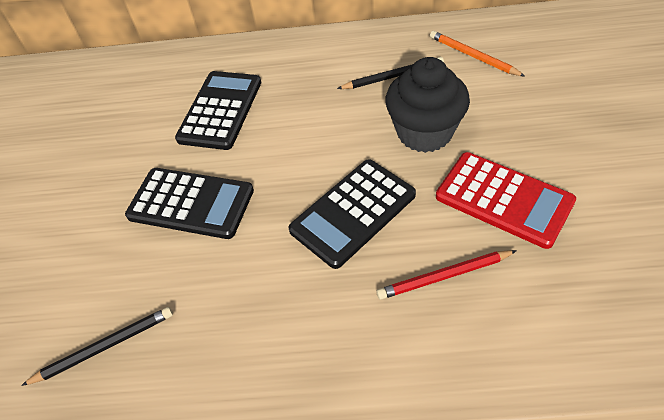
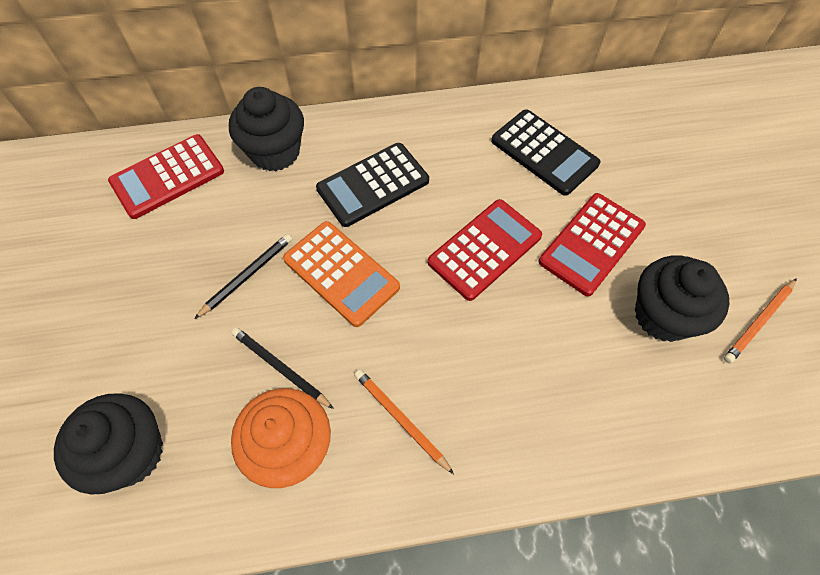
black calculator: [125,168,254,239] [175,71,261,150] [288,159,416,269] = 3 -> [316,143,429,227] [491,109,600,196] = 2
black cupcake: [385,57,470,153] = 1 -> [54,393,163,495] [229,87,304,171] [635,255,729,342] = 3
orange calculator: none = 0 -> [283,221,400,327] = 1
orange cupcake: none = 0 -> [231,388,331,488] = 1
orange pencil: [430,31,525,77] = 1 -> [354,369,454,474] [724,278,797,363] = 2
red calculator: [436,152,576,249] = 1 -> [108,134,224,219] [428,199,542,301] [539,193,646,296] = 3
red pencil: [376,250,517,300] = 1 -> none = 0

